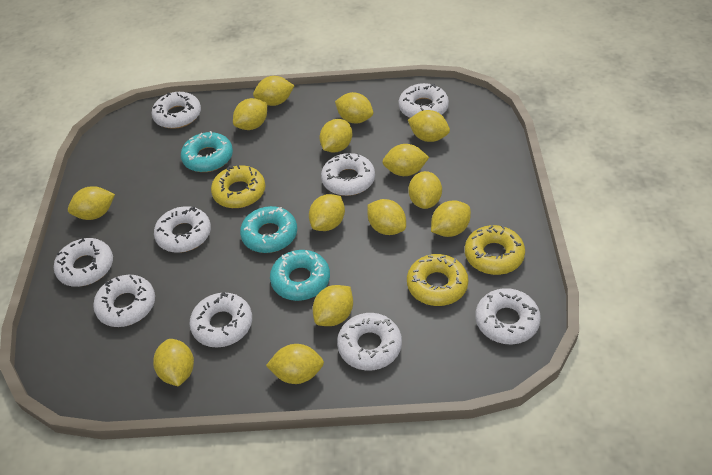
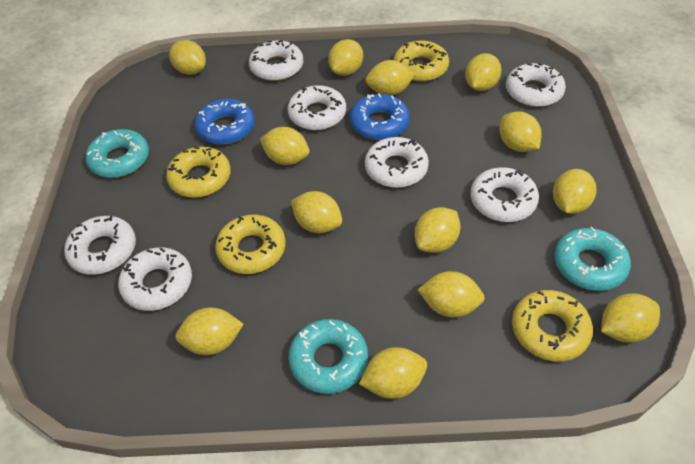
blue donut: none = 0 -> [195,99,255,145] [350,94,410,140] = 2
white donut: [54,238,113,287] [93,275,155,327] [152,92,201,129] [154,206,211,253] [189,292,252,348] [321,153,375,196] [337,313,402,371] [399,83,449,118] [476,288,541,344] = 9 -> [64,216,136,275] [118,247,192,311] [249,40,303,81] [287,85,346,130] [365,137,429,188] [470,167,539,222] [506,62,566,107] = 7
yellow donut: [211,165,265,208] [407,254,468,306] [465,225,525,275] = 3 -> [166,147,231,198] [215,215,286,274] [394,41,449,82] [512,290,593,361] = 4
yellow lemon: [68,186,115,220] [153,339,194,387] [233,98,267,130] [253,76,294,106] [266,344,324,384] [309,194,345,231] [313,285,353,326] [319,119,352,152] [335,92,373,123] [367,199,406,235] [382,144,429,176] [408,110,450,142] [408,171,442,209] [431,200,471,237] = 14 -> [169,40,206,75] [175,308,244,355] [260,127,309,165] [291,191,342,233] [328,39,363,76] [359,347,427,399] [365,60,415,95] [415,207,460,253] [418,271,485,317] [465,53,502,91] [500,111,542,152] [553,169,596,214] [601,293,660,343] = 13

